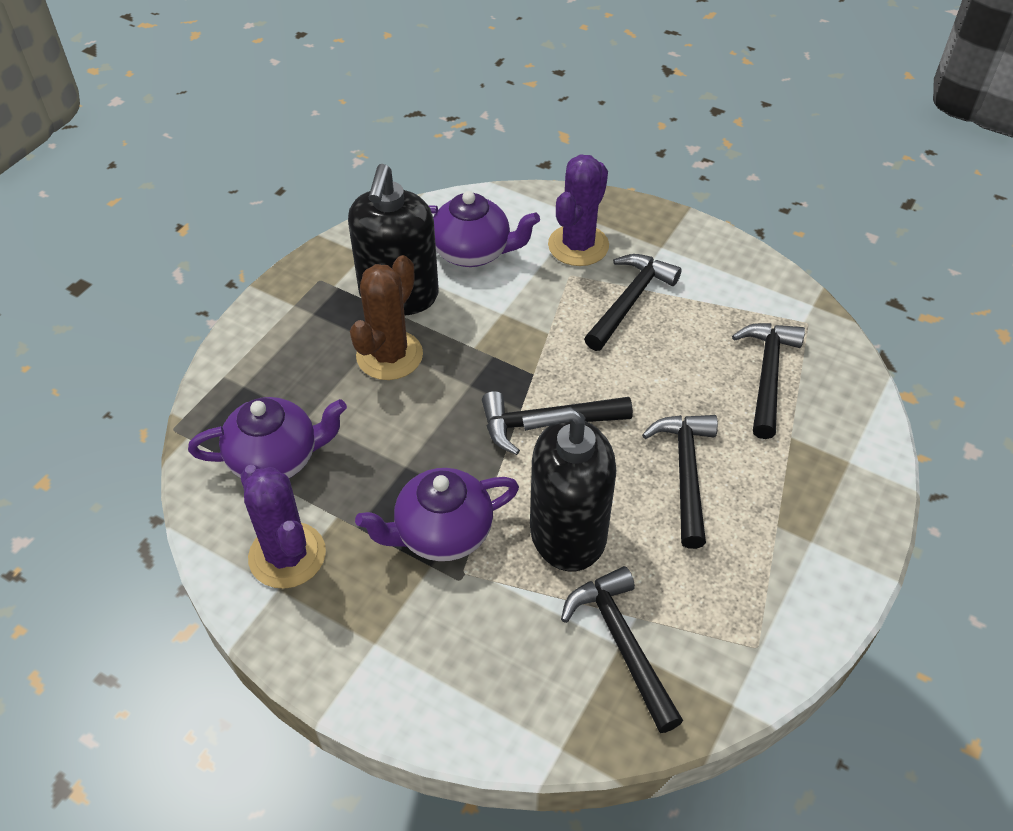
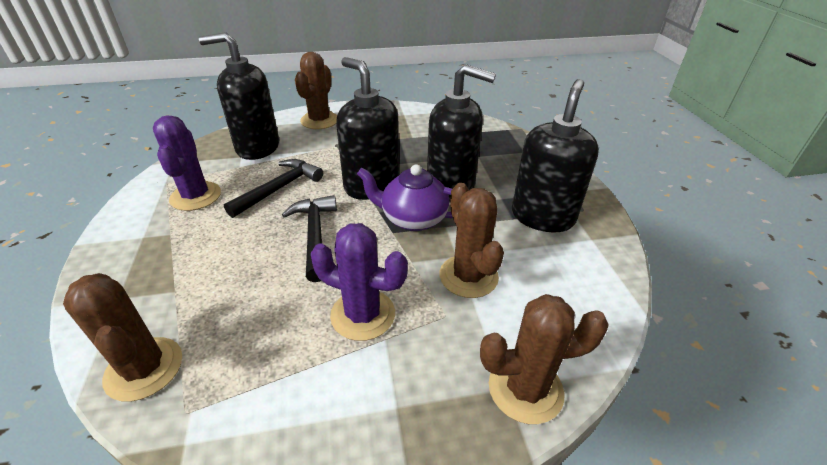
black hammer: [482,391,633,455] [561,566,683,733] [584,254,682,351] [642,415,718,549] [732,323,805,439] = 5 -> [224,159,323,218] [282,195,337,282] = 2
black soap dispenser: [348,164,439,315] [522,407,616,571] = 2 -> [199,32,279,160] [336,57,399,200] [427,64,496,202] [512,79,599,232] = 4
brown cactus: [350,255,423,380] = 1 -> [63,273,182,401] [295,52,337,129] [439,183,504,298] [480,294,609,424] = 4
purple teapot: [188,397,347,478] [355,468,519,561] [428,191,540,267] = 3 -> [357,164,453,231] = 1

